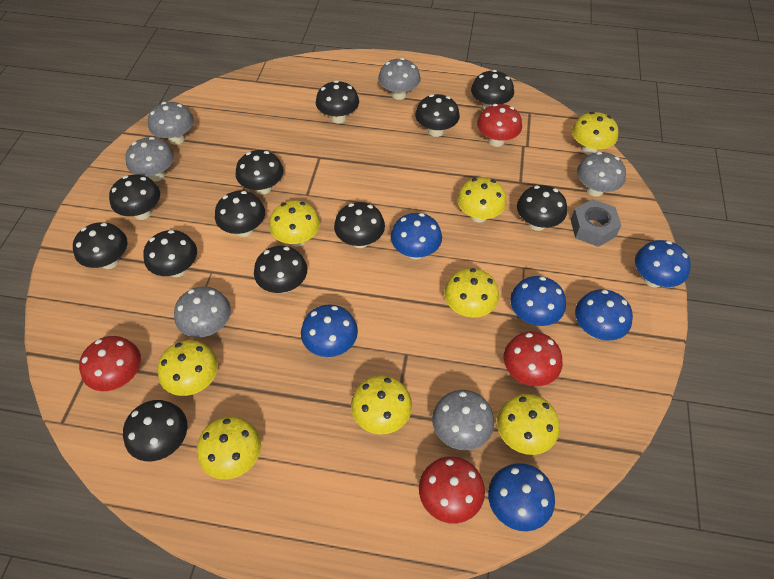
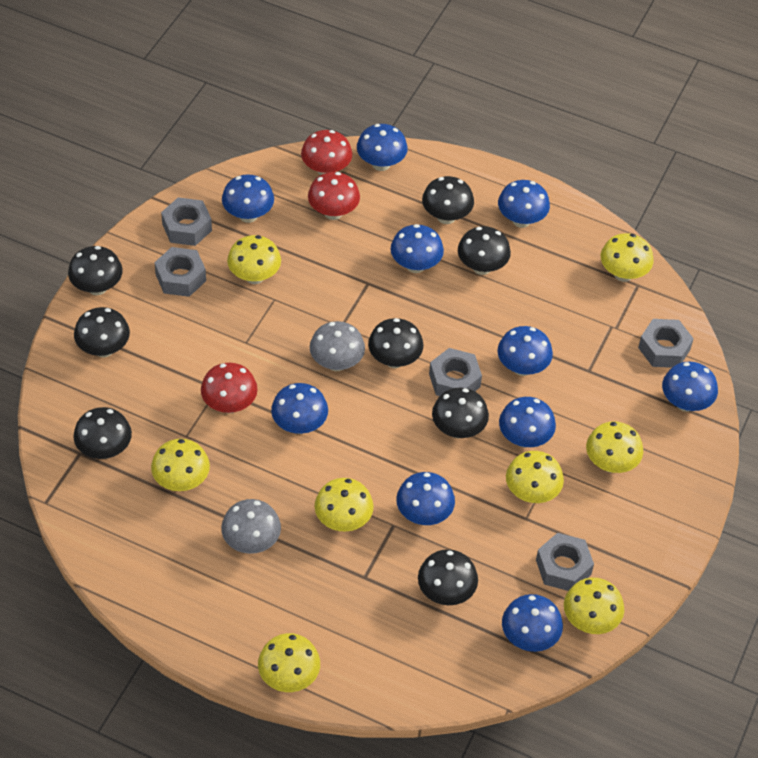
black mushroom: [73,222,127,269] [109,175,160,220] [123,400,187,461] [143,230,197,277] [215,191,265,237] [236,150,284,195] [254,246,307,293] [316,81,359,123] [334,202,385,248] [415,94,460,137] [471,70,514,110] [517,185,567,231] = 12 -> [68,246,123,295] [74,307,130,357] [74,407,132,459] [368,318,424,368] [418,549,478,605] [422,176,474,224] [432,388,489,438] [458,226,511,275] = 8
blue mushroom: [301,304,358,357] [391,213,442,259] [488,463,555,531] [510,276,566,326] [575,289,633,341] [635,240,691,288] = 6 -> [222,174,274,223] [271,383,328,434] [357,124,408,171] [390,224,444,273] [396,472,455,525] [498,180,550,228] [498,326,553,376] [499,397,556,448] [502,594,563,652] [662,362,718,412] = 10
grey mushroom: [126,137,174,181] [148,102,194,145] [174,286,231,338] [378,58,421,100] [432,390,494,450] [577,152,626,197] = 6 -> [221,499,281,554] [310,321,365,371] = 2
grey nut: [571,199,621,247] = 1 -> [154,247,206,297] [161,197,212,246] [429,348,482,396] [536,533,594,591] [638,319,694,368] = 5
red mushroom: [79,336,141,391] [419,456,485,524] [477,104,522,147] [503,331,562,386] = 4 -> [201,363,257,413] [301,130,352,175] [308,172,360,220] = 3

